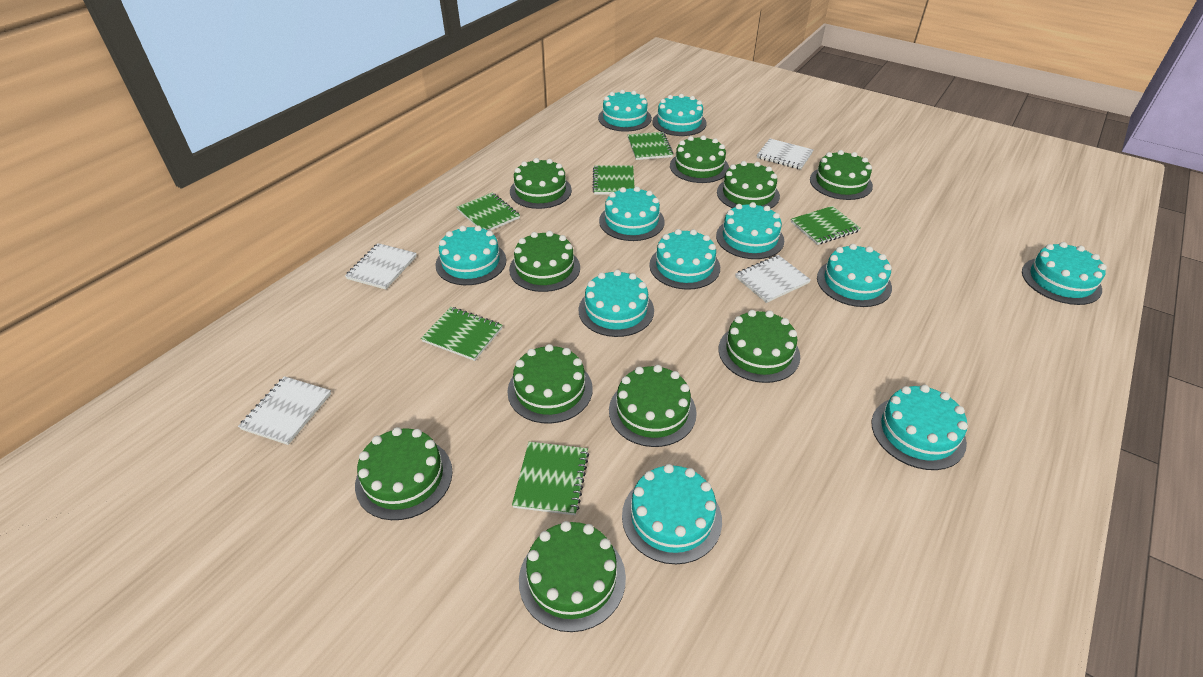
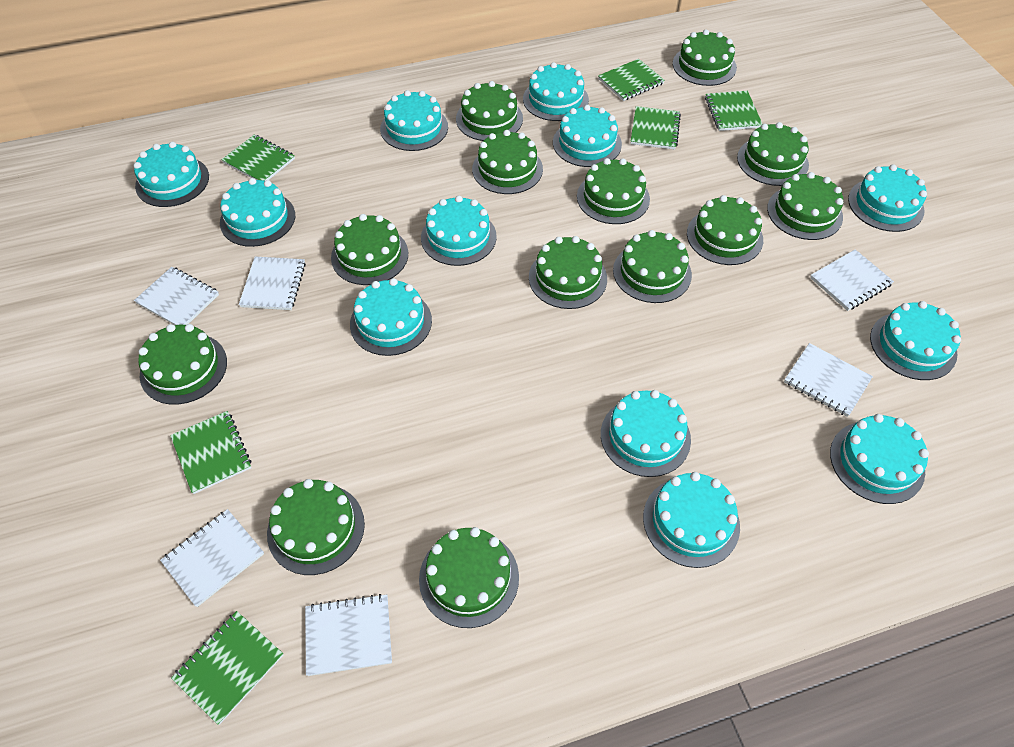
green cake: [355,427,453,520] [507,344,593,423] [509,231,580,292] [510,158,572,209] [519,521,626,632] [609,365,697,447] [670,135,729,183] [717,161,780,209] [719,310,800,383] [810,150,873,200] = 10 -> [138,324,227,405] [267,479,365,575] [331,214,408,285] [419,527,519,628] [456,81,523,141] [472,130,543,194] [529,236,607,309] [577,158,650,224] [613,230,692,303] [673,30,737,86] [687,195,763,265] [737,122,809,186] [767,172,843,240] = 13
turquoise cake: [435,225,506,285] [578,270,654,337] [598,90,652,132] [599,186,665,241] [622,464,722,564] [649,229,720,290] [652,94,707,136] [716,202,784,259] [817,244,892,307] [871,385,968,470] [1022,242,1107,305] = 11 -> [133,142,209,207] [220,178,295,247] [350,278,432,356] [380,90,448,151] [421,196,497,266] [523,62,589,121] [553,105,622,167] [601,390,691,477] [643,472,740,568] [830,414,929,504] [848,164,927,232] [870,301,961,380] = 12
white notebook: [238,376,331,445] [345,243,417,290] [735,255,811,303] [757,139,813,170] = 4 -> [134,267,219,325] [160,509,264,607] [239,256,306,310] [305,594,392,676] [784,343,873,417] [810,249,894,311] = 6

